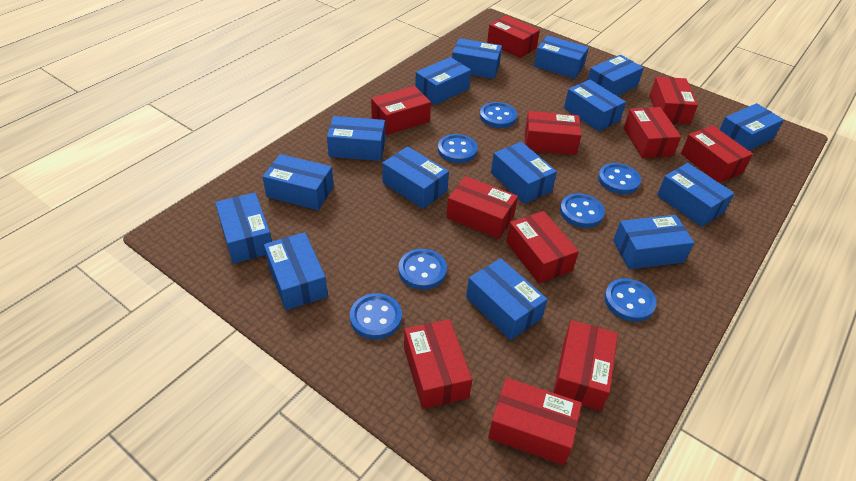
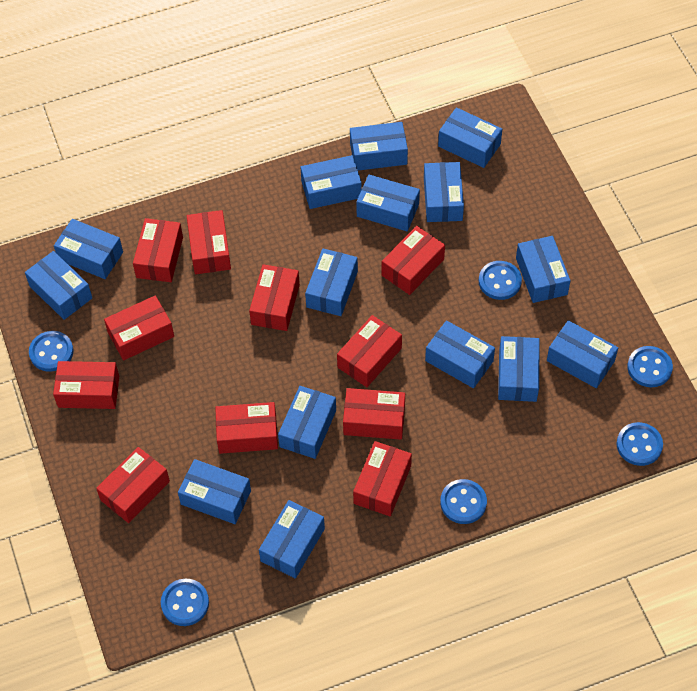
blue button: [350,293,402,339] [398,249,447,290] [438,134,478,163] [480,102,517,128] [560,193,605,228] [598,163,641,194] [604,278,657,322] = 7 -> [29,331,73,372] [161,579,209,626] [440,479,487,524] [479,261,522,300] [616,422,663,466] [627,346,673,387] = 6

